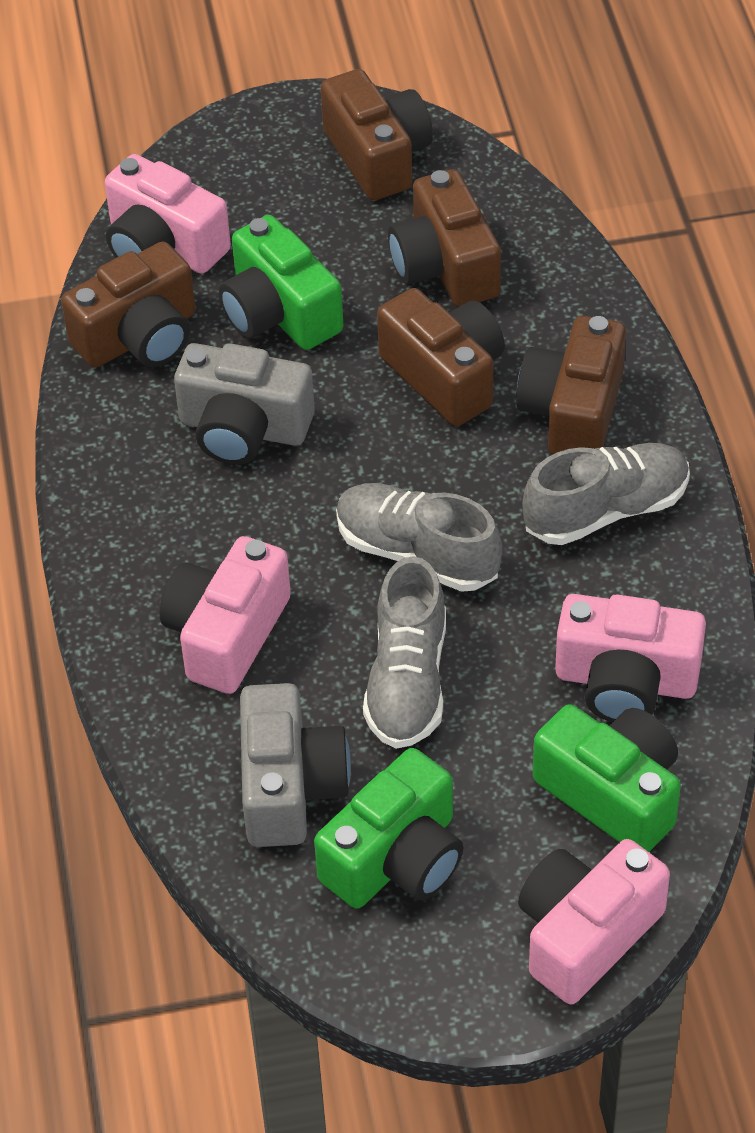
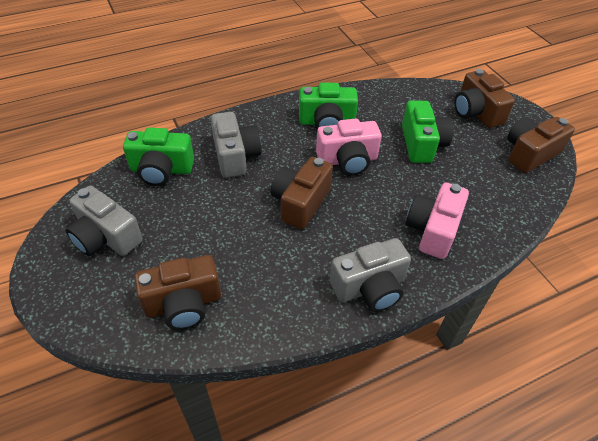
brown camera: [61,242,195,368] [321,69,433,201] [377,288,505,426] [388,169,501,307] [516,316,626,454] = 5 -> [134,255,221,330] [271,157,333,229] [454,69,515,128] [507,117,575,173] = 4
grey camera: [174,343,315,465] [240,683,351,847] = 2 -> [66,186,143,256] [211,112,261,178] [329,238,411,312] = 3
grey shoe: [336,483,502,592] [363,556,446,749] [522,443,690,545] = 3 -> none = 0
pink camera: [105,154,231,274] [160,536,291,694] [518,839,670,1004] [555,594,706,722] = 4 -> [316,119,382,176] [405,182,469,259] = 2

